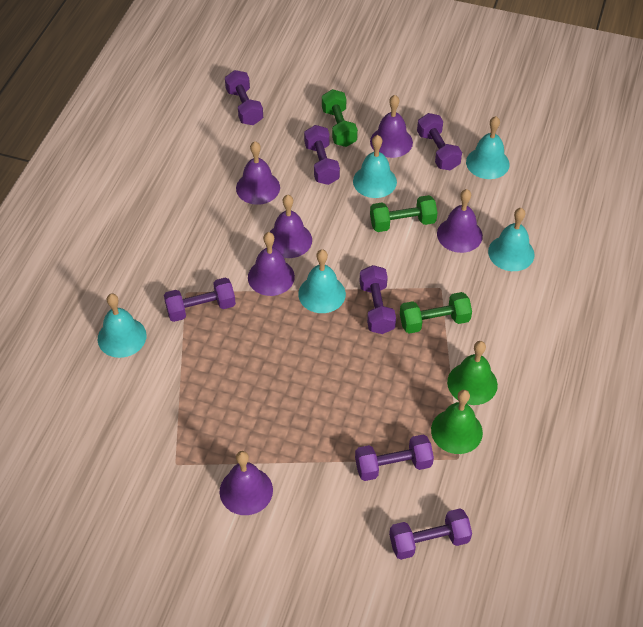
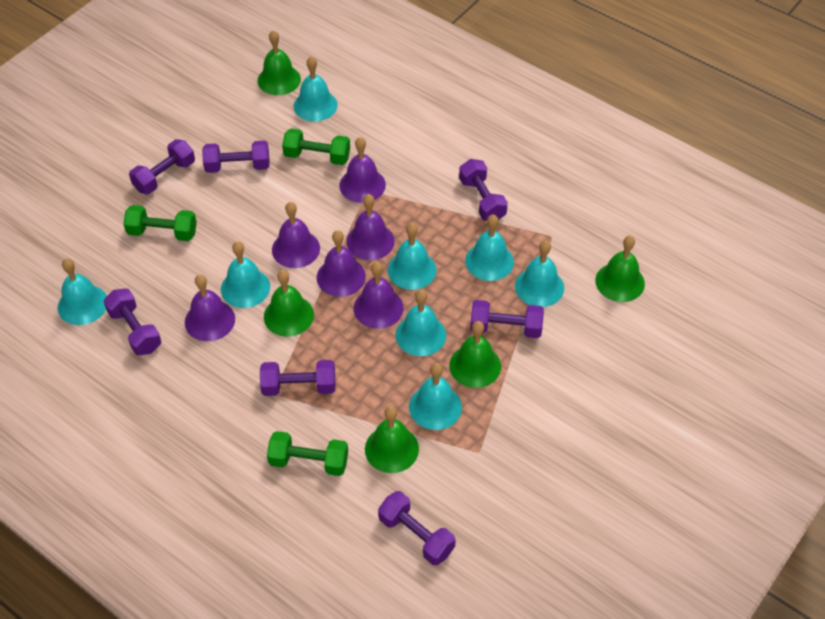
green bell: [431,390,483,454] [447,341,498,405] = 2 -> [257,30,301,95] [264,270,314,337] [365,406,419,473] [449,321,501,388] [595,236,645,302] = 5
turquoise bell: [98,294,146,358] [298,249,346,313] [353,135,397,198] [466,116,510,179] [488,208,535,271] = 5 -> [58,258,107,325] [221,241,270,308] [294,56,338,122] [388,223,437,290] [396,290,446,356] [409,363,462,430] [465,214,514,281] [515,240,564,307] = 8

